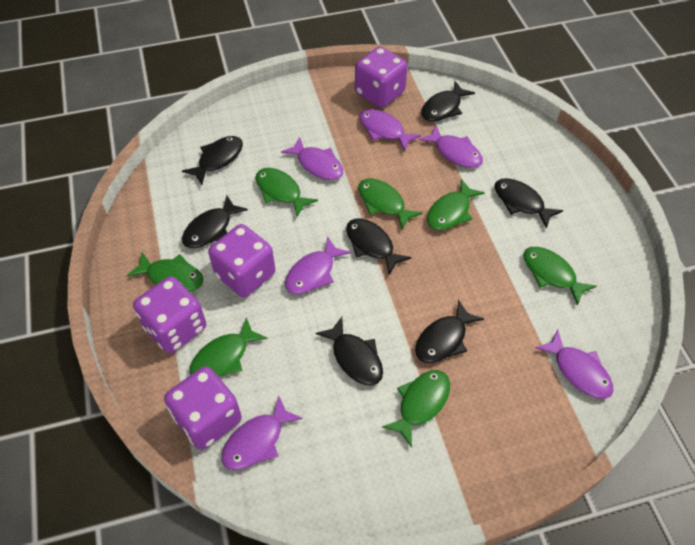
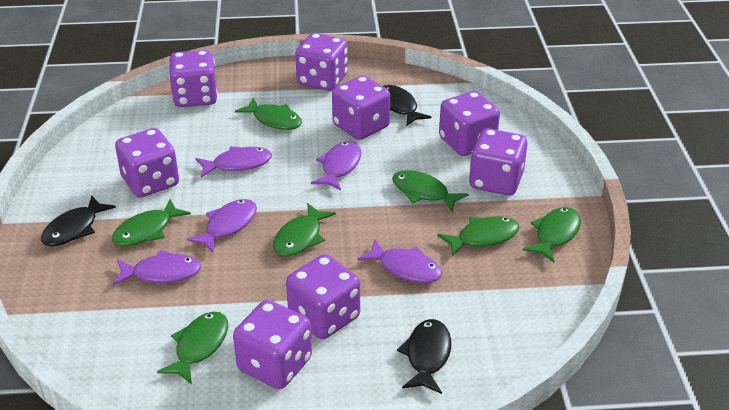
black fish: [182,136,243,185] [182,195,248,248] [315,317,383,385] [346,218,412,275] [415,300,484,363] [421,81,475,121] [494,178,563,229] = 7 -> [41,195,116,246] [383,85,431,126] [397,319,451,394] = 3
purple dice: [133,276,206,353] [164,366,242,450] [208,224,275,297] [355,47,408,108] = 4 -> [115,128,179,198] [169,50,218,107] [233,300,312,389] [286,254,360,339] [295,33,348,91] [332,75,390,140] [439,91,500,156] [469,128,527,196] = 8
purple fish: [222,395,303,470] [281,137,343,180] [285,236,351,294] [359,109,421,152] [419,126,483,168] [535,330,613,399] = 6 -> [113,250,201,285] [187,199,257,253] [195,146,272,178] [311,141,361,191] [357,239,442,283] = 5

